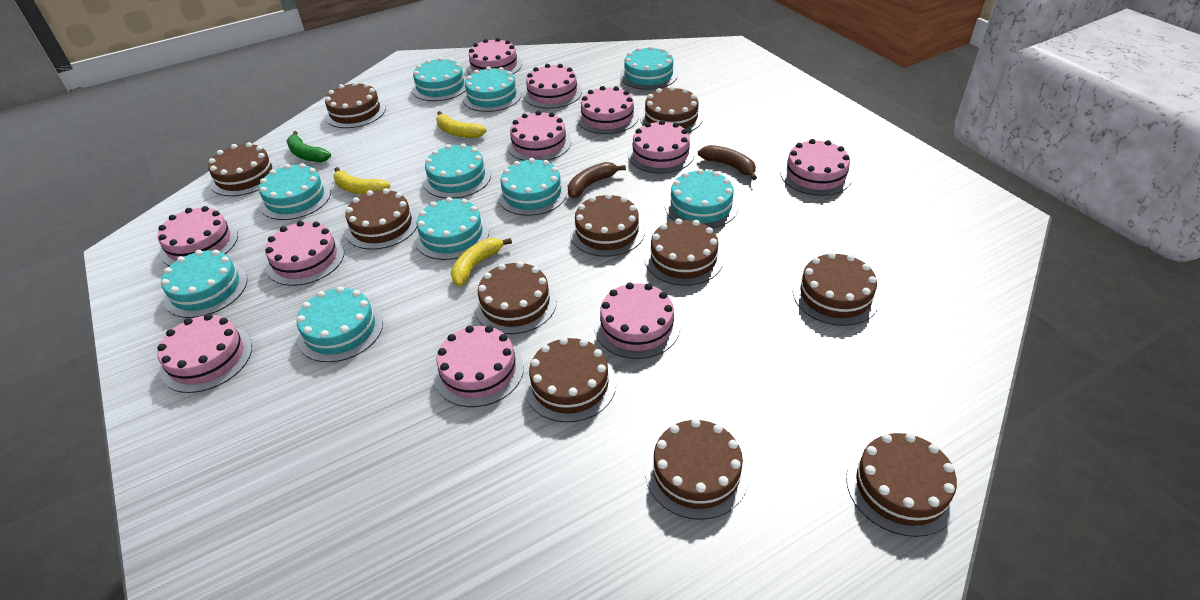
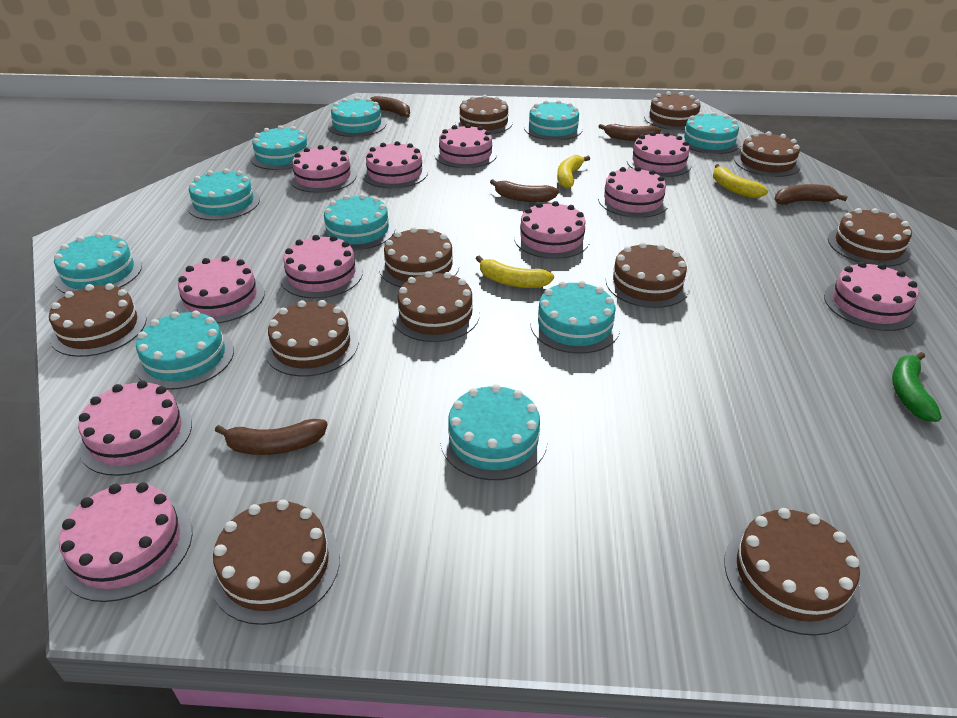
brown banana: [568,162,626,198] [698,145,757,180] = 2 -> [215,419,328,455] [370,96,410,118] [490,179,559,202] [598,124,661,141] [774,184,848,205] = 5

